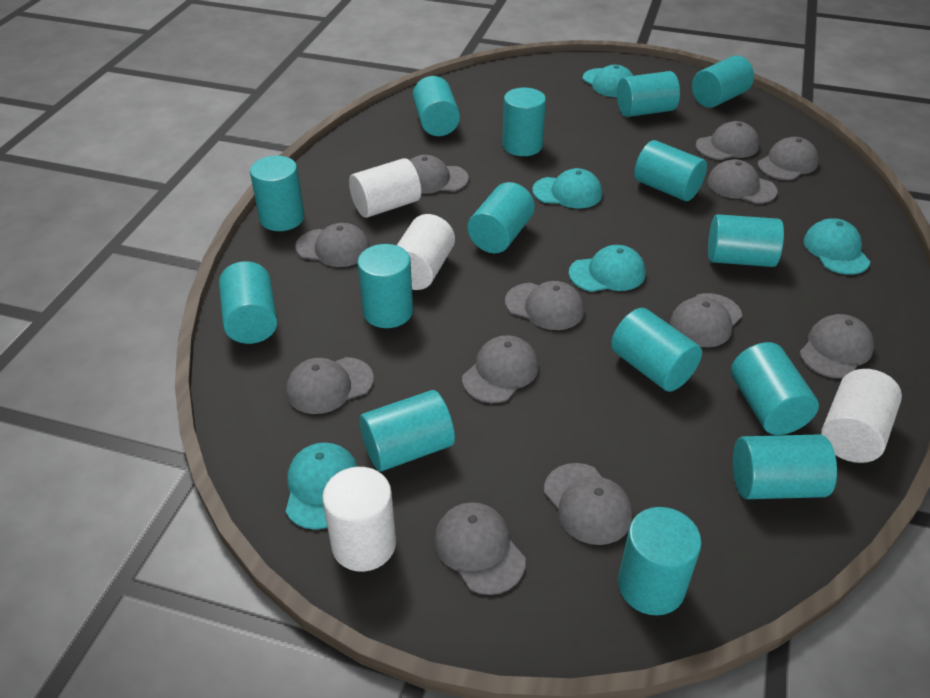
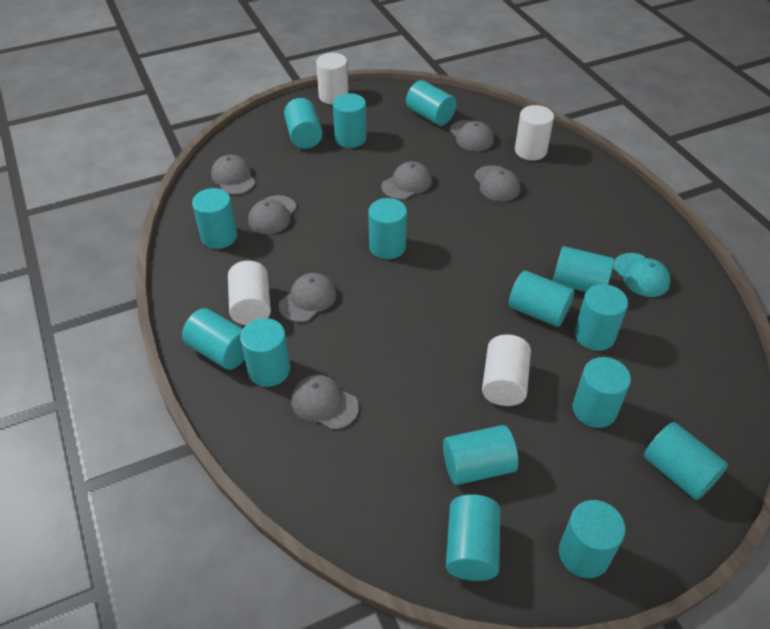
grey cap: [286,357,374,414] [296,223,370,267] [410,155,469,194] [434,502,526,595] [462,335,539,403] [505,281,584,330] [544,463,632,545] [670,293,742,347] [696,121,759,160] [707,159,778,204] [758,137,819,180] [800,314,874,378] = 12 -> [211,155,255,195] [248,195,297,234] [279,273,336,322] [291,375,359,430] [381,161,432,200] [450,120,494,151] [474,165,520,201] = 7
turquoise cap: [286,443,358,529] [532,168,602,208] [569,245,646,292] [582,65,634,97] [804,219,870,275] = 5 -> [613,253,671,297] = 1

